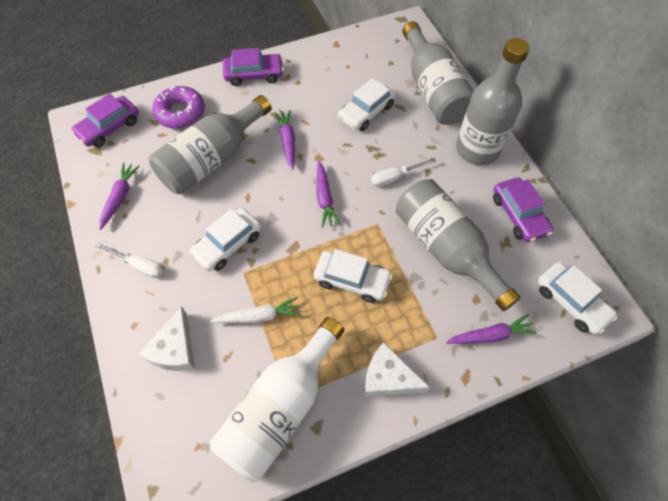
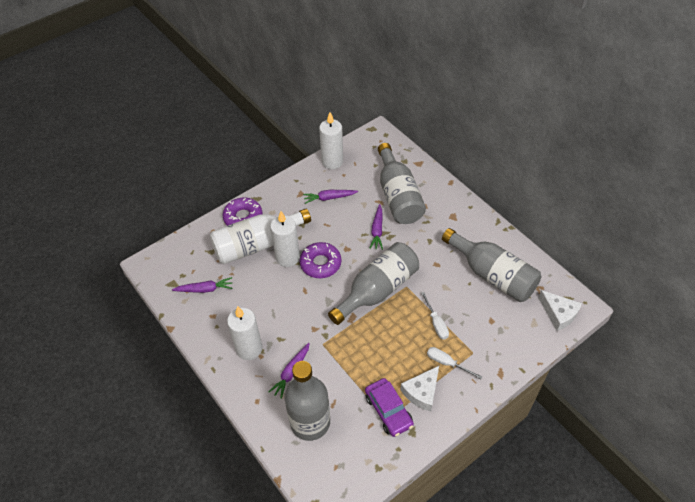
purple car: [71,94,139,147] [223,48,284,86] [493,177,553,242] = 3 -> [365,378,414,437] = 1
purple donut: [152,86,205,129] = 1 -> [223,197,262,226] [300,242,341,278] = 2
white candle: none = 0 -> [227,306,262,360] [270,211,300,267] [319,112,343,169] = 3
white car: [189,208,261,272] [314,249,393,303] [338,78,396,131] [537,262,617,335] = 4 -> none = 0
white carrot: [210,297,301,323] = 1 -> none = 0

